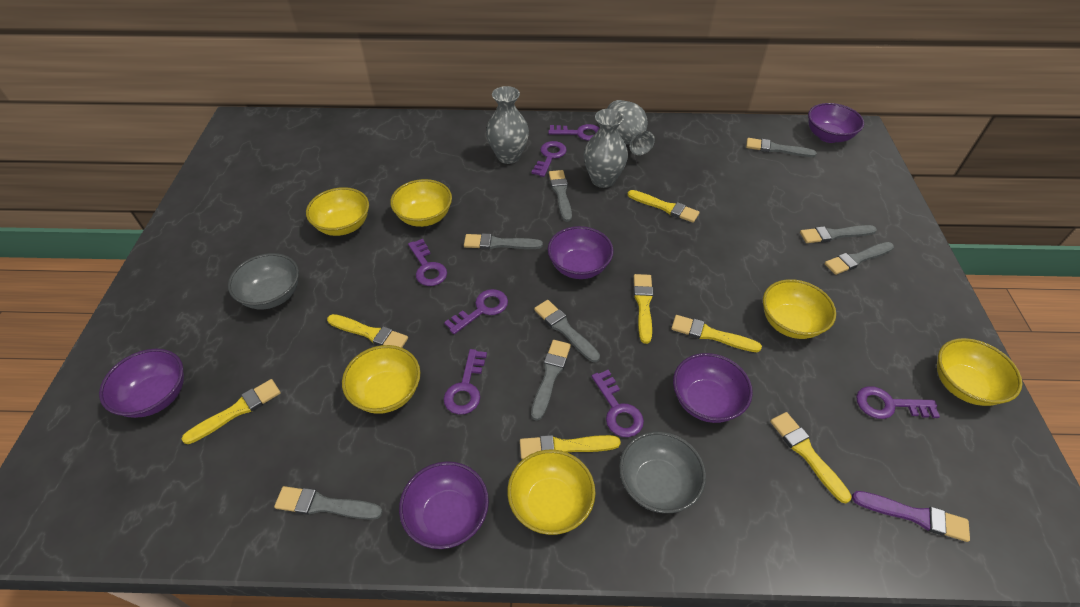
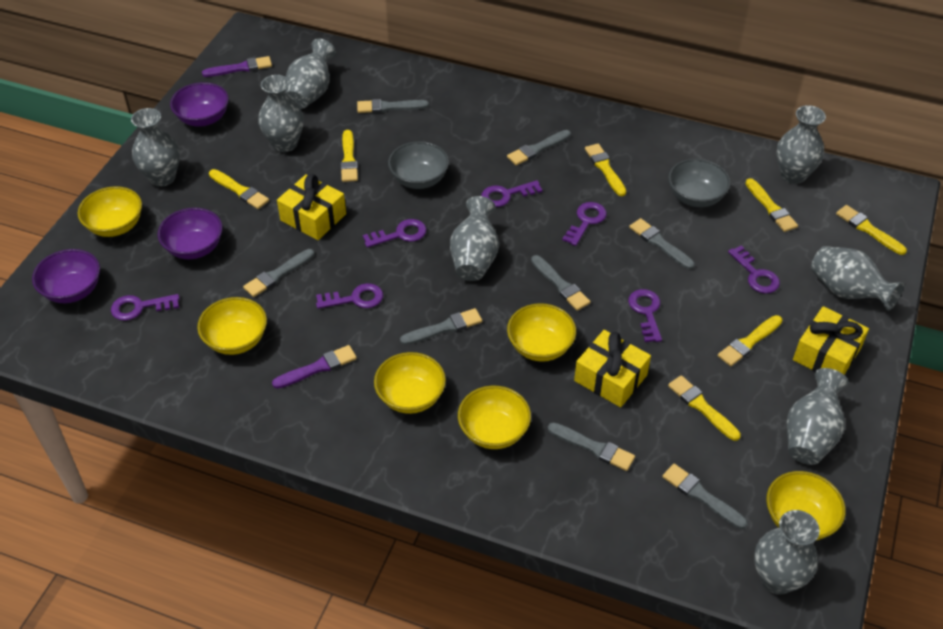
grey vase: [486,86,529,164] [583,109,628,188] [607,100,655,155] = 3 -> [131,108,180,187] [258,75,304,152] [285,39,336,109] [450,196,499,281] [754,510,820,595] [777,105,826,184] [787,368,849,465] [811,246,904,311] = 8
purple bowl: [99,349,184,418] [399,461,489,549] [548,226,614,279] [673,353,753,423] [808,103,864,143] = 5 -> [32,249,100,303] [157,208,223,259] [170,82,229,127] = 3
purple brush: [852,491,970,542] = 1 -> [202,56,272,77] [272,345,357,389] = 2
yellow gift: none = 0 -> [277,174,346,240] [574,330,651,407] [793,306,869,375] = 3

